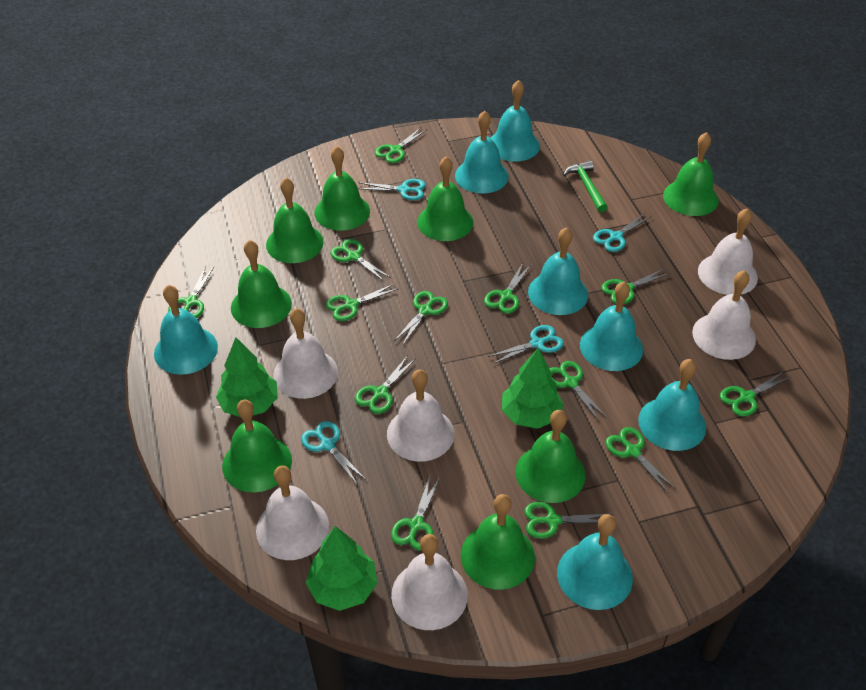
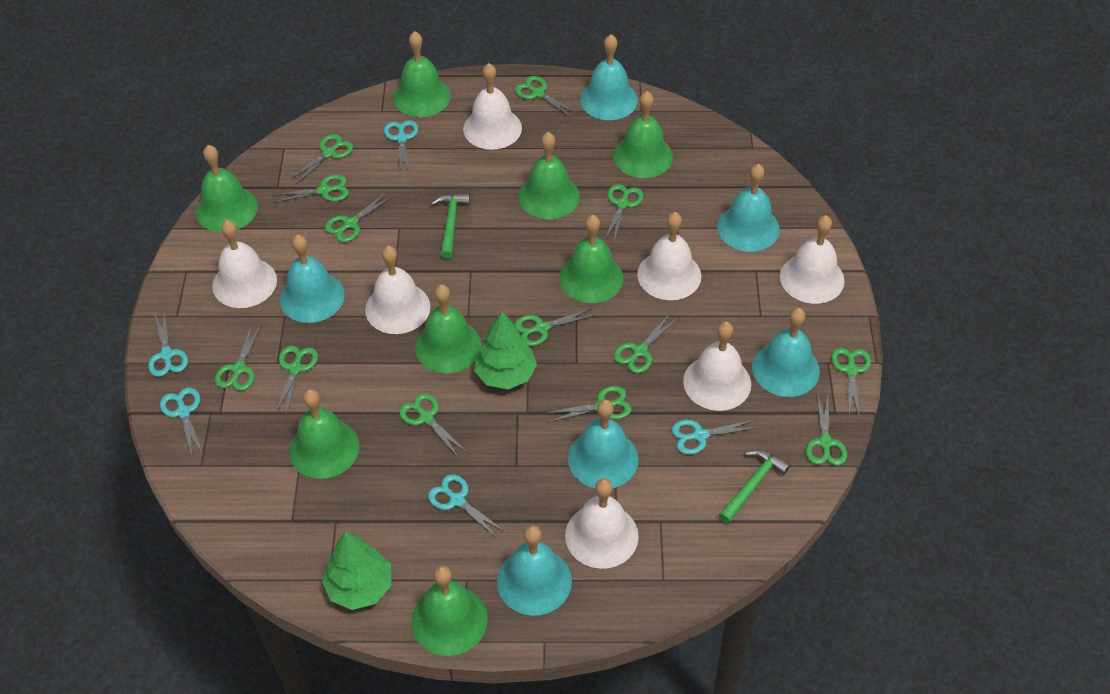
green hammer: [563,160,608,213] = 1 -> [431,194,470,259] [719,449,791,524] = 2
green tree: [216,337,278,417] [306,526,378,611] [502,348,564,429] = 3 -> [322,531,392,610] [474,311,537,389] = 2
turquoise bell: [154,285,218,375] [455,111,509,194] [491,80,540,162] [528,227,588,315] [557,514,633,610] [580,282,643,371] [638,359,706,451] = 7 -> [280,235,345,323] [497,525,572,616] [568,400,639,488] [580,34,638,120] [717,164,780,252] [752,308,820,397] = 6
turquoise scissors: [301,421,365,484] [358,179,426,200] [488,325,564,364] [593,213,650,252] = 4 -> [148,311,188,377] [160,387,203,456] [384,120,418,172] [428,474,505,539] [672,419,759,455] = 5
white bell: [256,466,329,560] [273,308,338,399] [387,370,454,462] [391,534,468,630] [692,270,756,360] [698,208,758,295] = 6 -> [212,220,277,308] [365,246,430,334] [463,63,522,150] [565,478,639,569] [637,212,701,300] [683,321,751,411] [780,215,845,304] = 7

